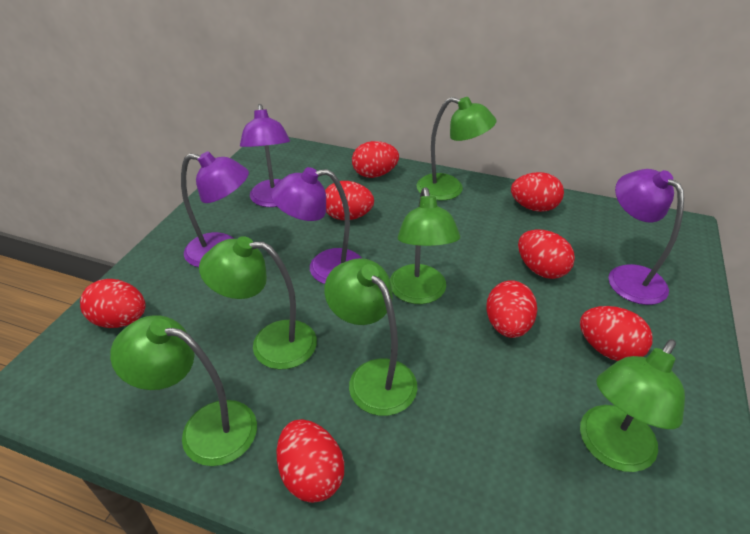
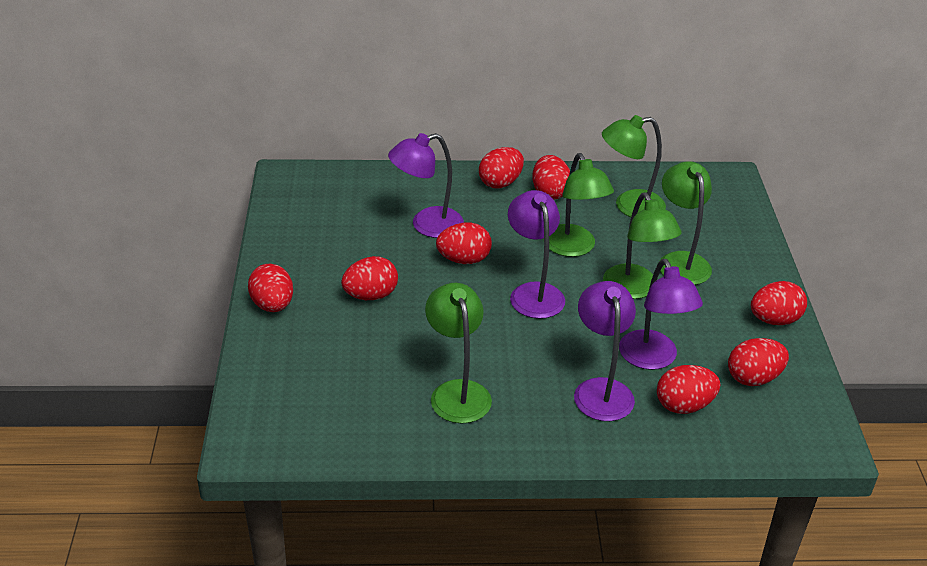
green lamp: [110,315,257,466] [199,236,317,369] [324,258,417,416] [390,187,460,304] [416,97,497,200] [580,339,685,472] = 6 -> [425,283,492,424] [549,153,614,257] [602,115,666,217] [603,192,682,299] [659,161,712,285] = 5

